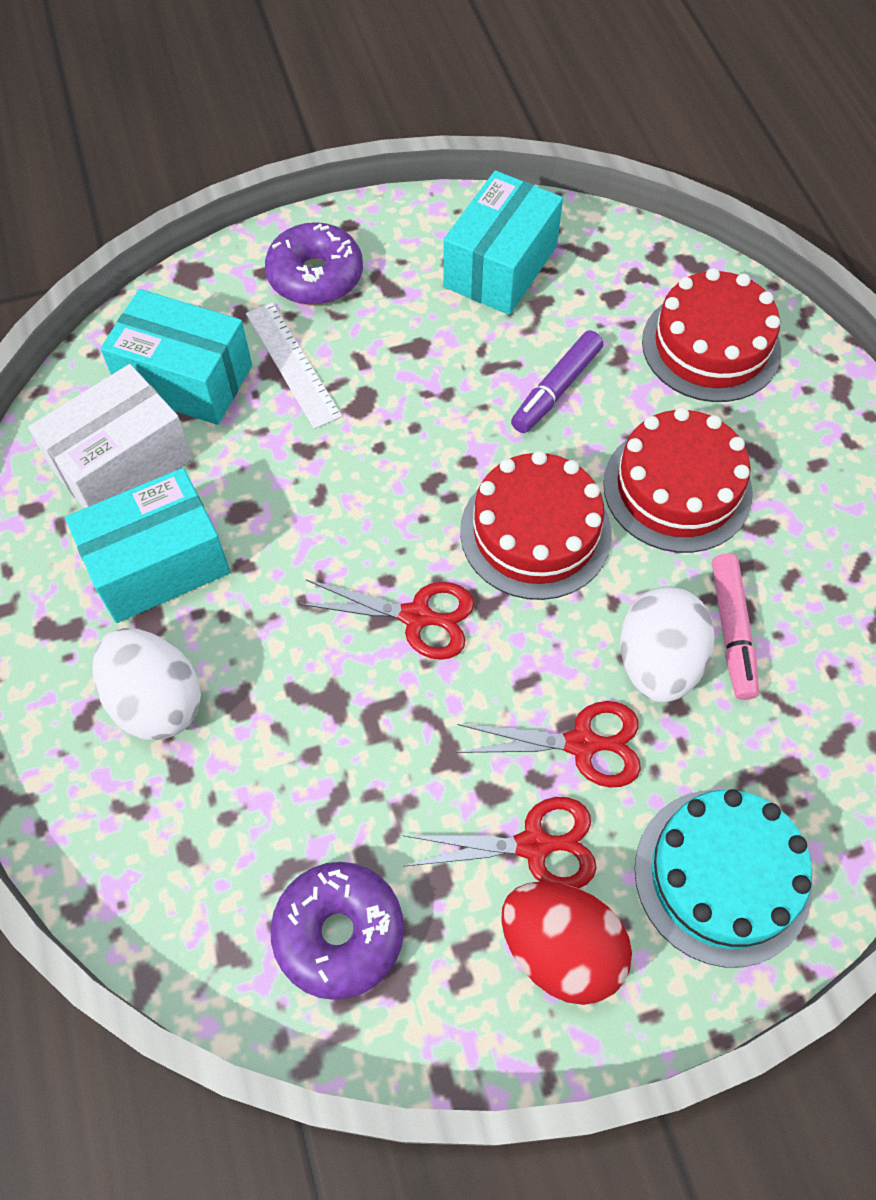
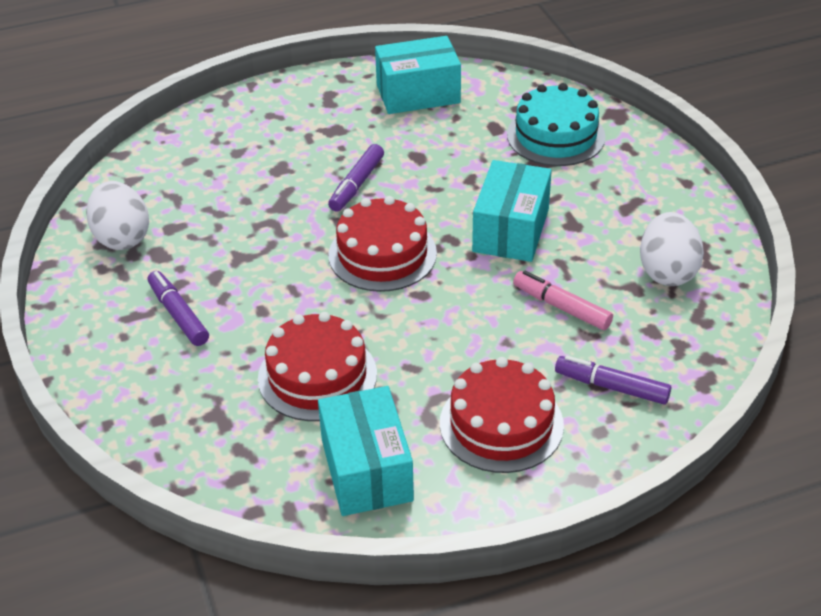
purple donut: [265,222,363,305] [271,862,404,1000] = 2 -> none = 0
purple marker: [511,330,603,433] = 1 -> [147,271,209,346] [328,144,384,212] [555,355,671,405] = 3
red egg: [501,881,632,1005] = 1 -> none = 0
red scissors: [299,580,474,660] [402,797,597,889] [456,701,641,787] = 3 -> none = 0
white box: [28,364,192,508] = 1 -> none = 0
white ruler: [246,302,342,429] = 1 -> none = 0

